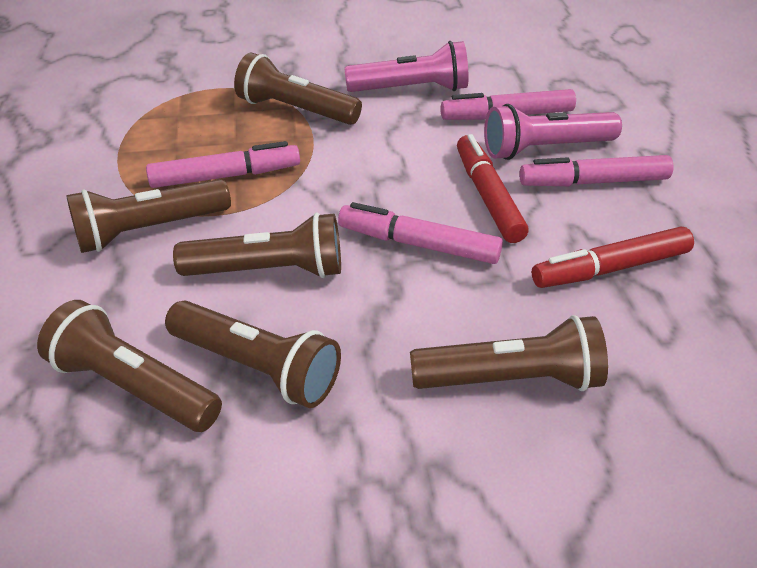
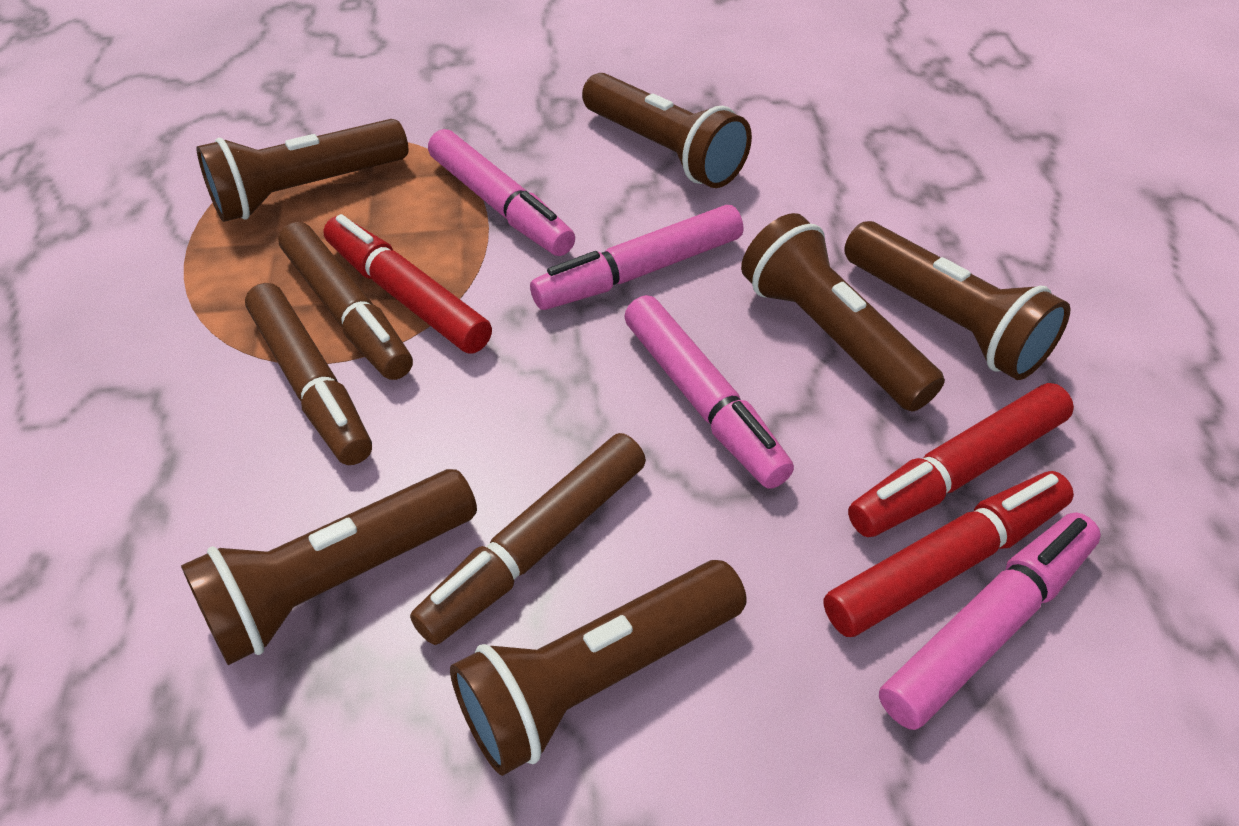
brown marker: none = 0 -> [245,283,372,465] [278,222,413,380] [410,433,646,645] = 3
pink flashlight: [344,41,468,92] [484,104,622,160] = 2 -> none = 0
red marker: [457,134,529,243] [532,227,694,288] = 2 -> [323,214,492,354] [823,471,1074,637] [848,383,1074,537] = 3

